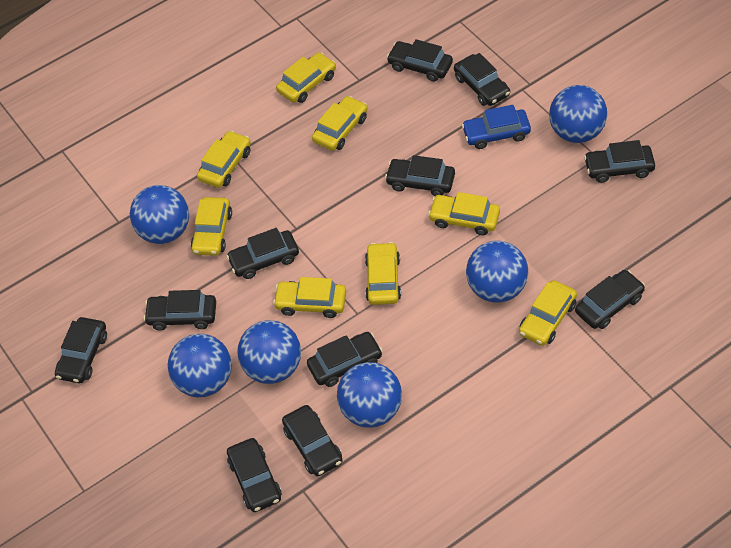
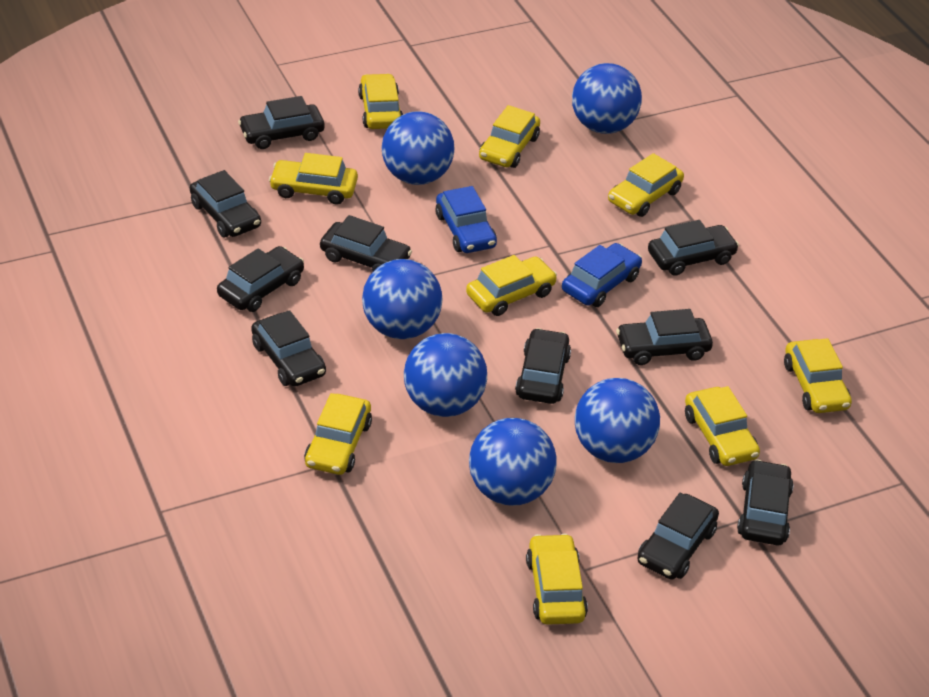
black car: [55,317,107,383] [144,290,216,331] [226,228,299,279] [227,438,282,512] [282,405,343,476] [307,332,383,387] [385,155,455,196] [387,39,453,82] [454,53,510,106] [575,270,645,329] [584,140,655,183] = 11 -> [190,170,261,237] [217,246,304,312] [238,96,325,149] [251,310,326,387] [320,215,412,272] [515,328,571,404] [616,309,713,365] [637,493,719,580] [648,220,739,276] [737,459,794,545] = 10
blue car: [462,105,531,149] = 1 -> [435,186,497,253] [562,243,642,307] = 2
yellow car: [191,197,232,256] [197,131,251,188] [273,277,346,318] [276,52,336,103] [312,96,368,151] [365,242,401,305] [428,192,500,235] [519,280,577,346] = 8 -> [269,153,358,204] [304,393,372,475] [358,74,403,129] [466,255,557,316] [479,105,540,168] [526,533,588,625] [608,153,684,217] [685,386,760,466] [784,338,852,413] = 9

